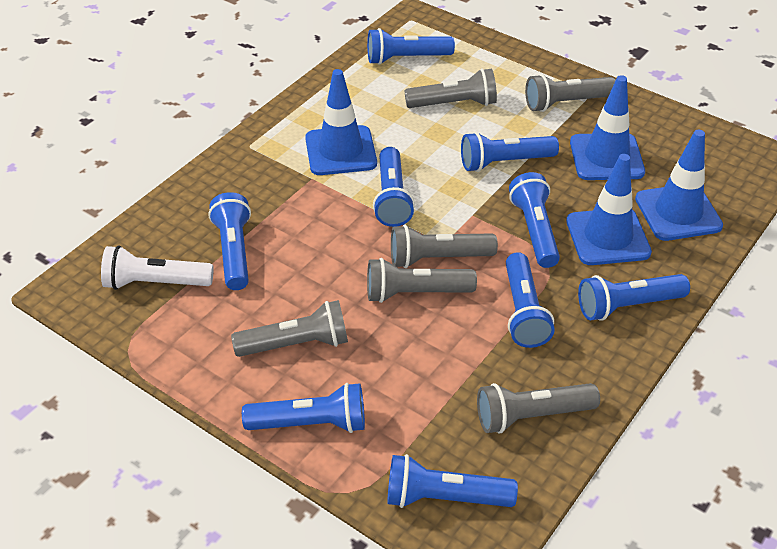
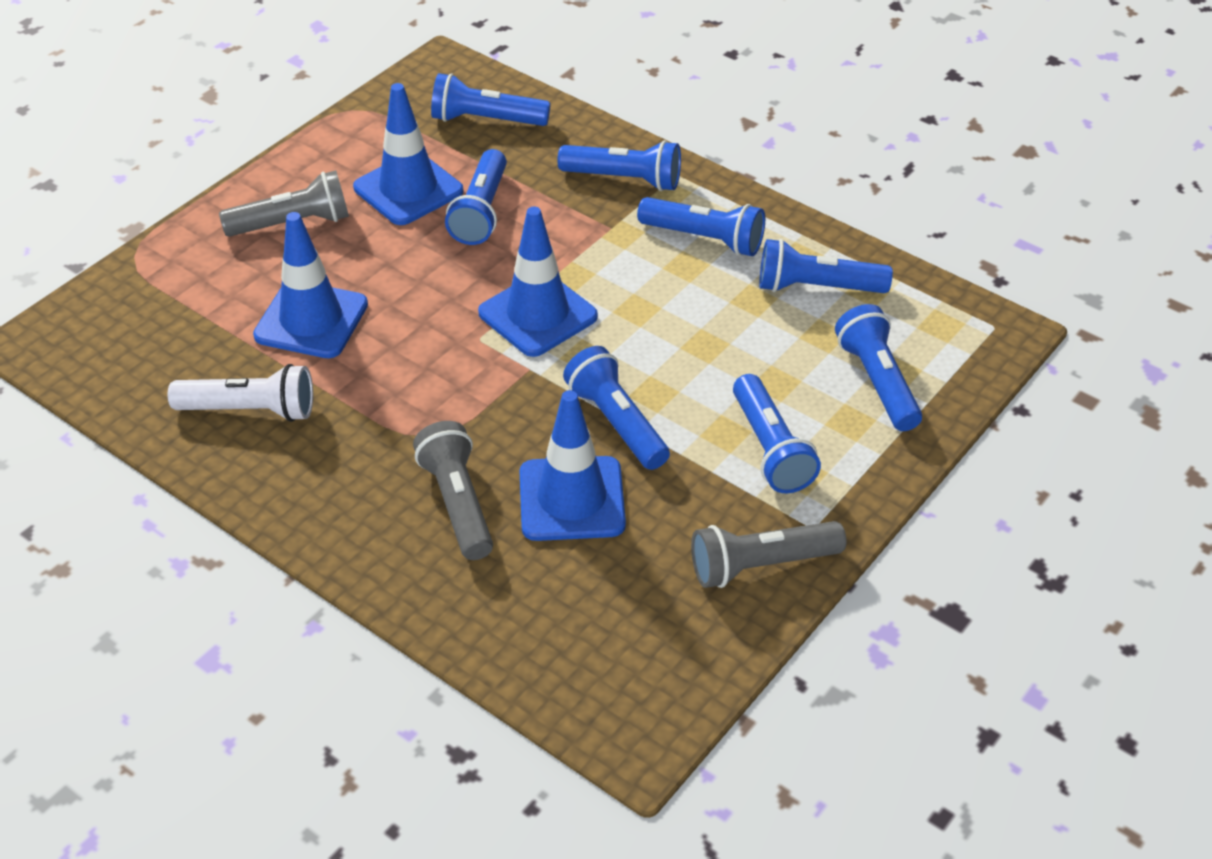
blue flashlight: [208,192,251,290] [242,383,365,433] [367,28,455,65] [373,147,415,227] [387,454,518,508] [461,132,559,172] [506,252,555,348] [509,172,560,268] [578,274,690,321] = 9 -> [431,73,550,126] [445,149,507,245] [557,140,681,191] [563,346,670,470] [637,197,765,256] [733,374,821,493] [759,239,893,293] [835,304,922,431] = 8
grey flashlight: [231,300,348,357] [367,258,477,303] [391,225,498,268] [405,68,497,108] [477,383,600,434] [525,74,616,112] = 6 -> [219,170,349,237] [413,421,493,560] [691,521,846,588] = 3

